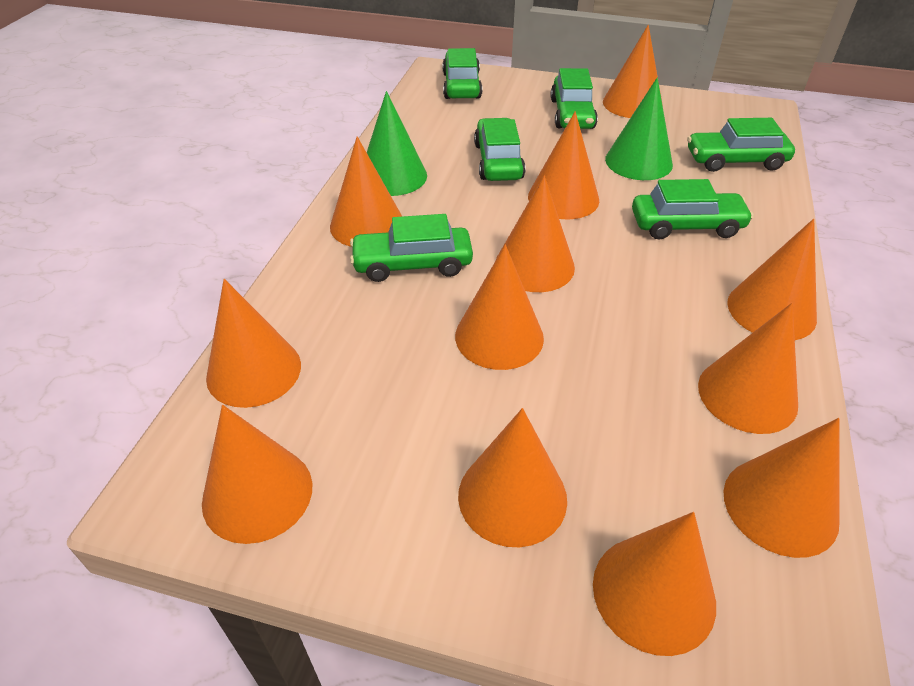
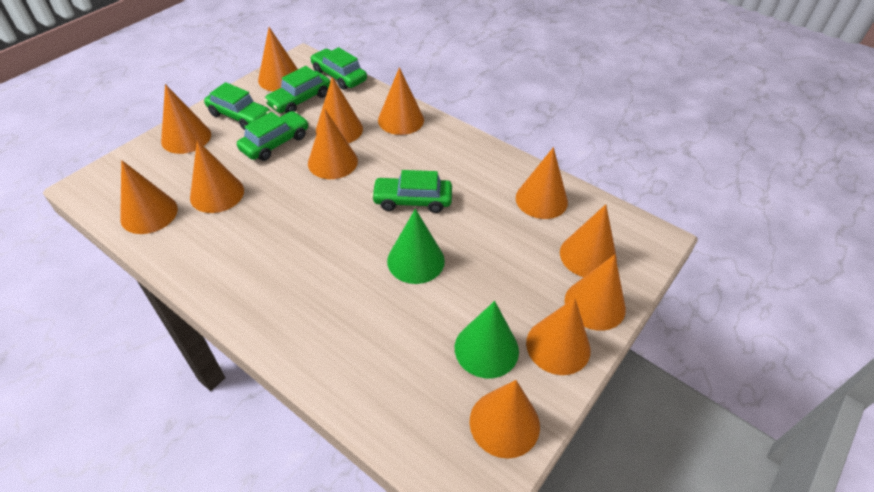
green car: [350,214,473,282] [443,48,482,99] [474,118,526,181] [551,68,598,129] [632,179,754,240] [687,118,795,172] = 6 -> [204,82,271,130] [237,111,309,161] [264,66,331,113] [310,47,367,90] [371,170,452,213] = 5

